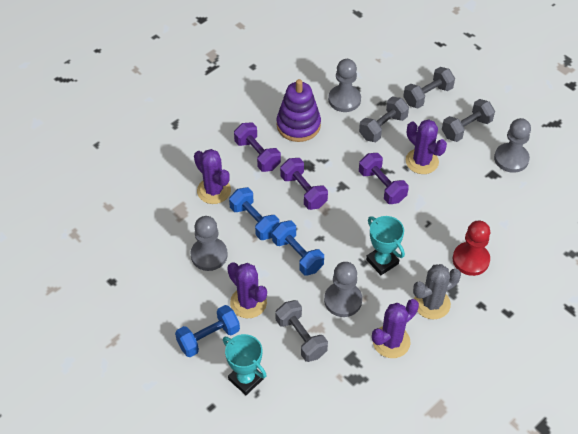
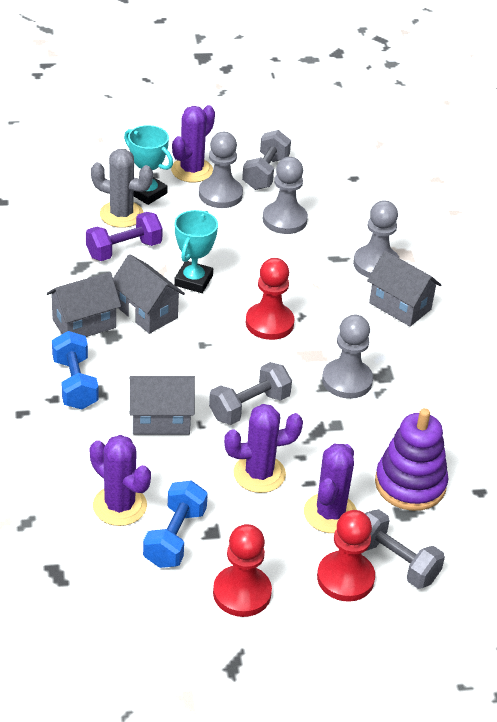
blue dumbbell: [175,305,240,357] [229,187,280,240] [272,221,324,276] = 3 -> [52,331,99,410] [143,480,208,568] = 2
grey dumbbell: [275,300,328,362] [359,97,409,142] [403,67,455,108] [442,99,495,142] = 4 -> [209,362,292,425] [242,130,291,190] [365,509,445,589] = 3
grey house: none = 0 -> [47,272,121,337] [113,254,185,334] [130,376,195,435] [367,251,441,327] = 4
purple dumbbell: [234,122,281,172] [280,158,328,210] [359,153,409,204] = 3 -> [86,212,163,261] = 1
red pawn: [453,221,490,276] = 1 -> [213,524,272,617] [246,258,295,340] [317,510,375,602] = 3

